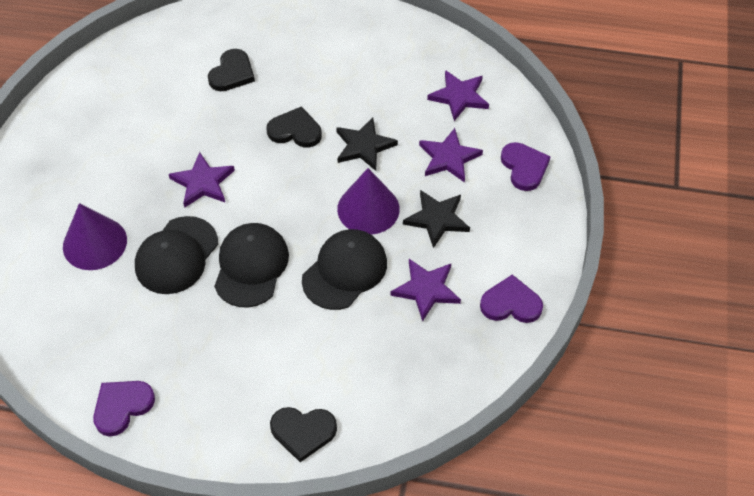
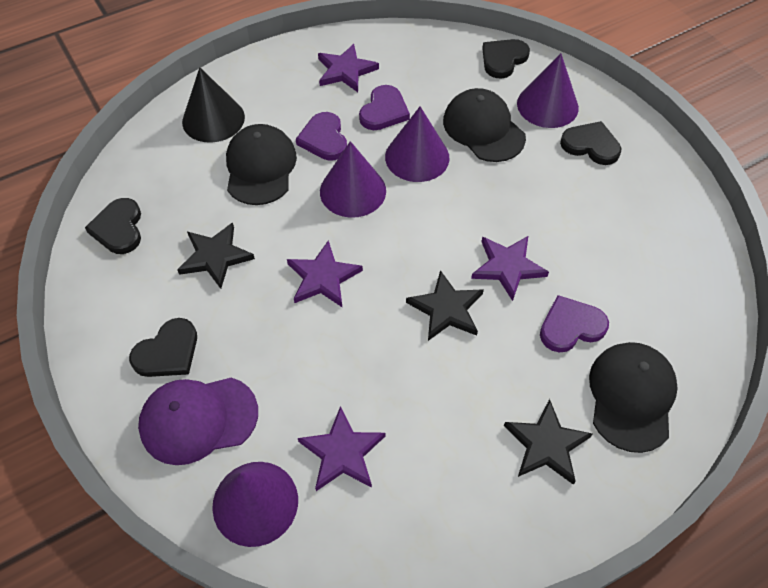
black cone: none = 0 -> [182,67,245,143] = 1
black heart: [208,49,255,91] [266,106,322,148] [270,407,337,462] = 3 -> [85,198,141,254] [129,318,197,377] [482,39,530,79] [560,121,622,165] = 4
black star: [336,117,398,171] [403,190,470,248] = 2 -> [177,222,255,289] [406,270,484,341] [504,399,592,485] = 3
purple cap: none = 0 -> [138,377,258,465] = 1
purple cone: [63,203,127,270] [337,168,400,235] = 2 -> [212,462,298,547] [320,141,386,218] [385,106,449,182] [517,53,579,128] = 4

